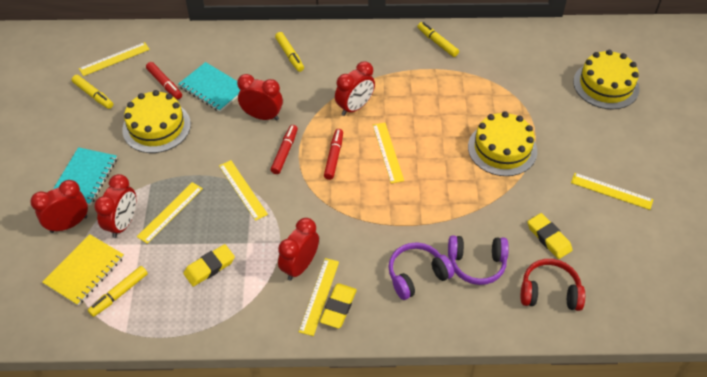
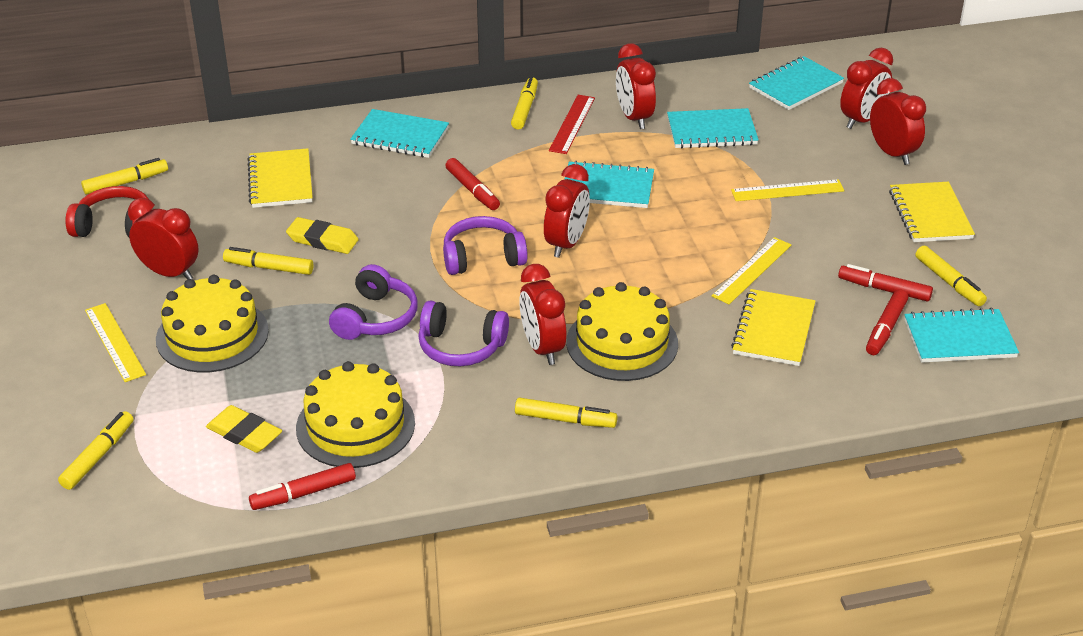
purple headphones: [388,242,454,300] [448,235,509,285] = 2 -> [329,264,418,340] [418,301,509,366] [443,216,528,275] = 3
red clock: [30,180,88,233] [94,174,136,238] [237,74,283,121] [278,218,319,280] [335,61,375,116] = 5 -> [128,198,199,280] [519,264,566,365] [544,164,590,258] [616,43,656,129] [840,48,893,129] [870,78,926,165] = 6
red marker: [146,62,182,99] [271,125,298,174] [324,129,343,180] = 3 -> [249,463,356,510] [445,158,500,210] [838,264,933,301] [866,289,908,355] = 4
red ruler: none = 0 -> [549,95,595,154] = 1
turquoise notebook: [53,147,117,205] [178,62,240,112] = 2 -> [350,109,449,158] [564,161,654,208] [667,108,759,149] [749,56,844,110] [904,308,1019,363] = 5
yellow eraser: [183,244,235,287] [320,283,357,328] [528,213,573,259] = 3 -> [206,405,282,453] [286,217,359,254] = 2
yellow marker: [72,75,113,109] [88,266,148,317] [275,32,304,72] [417,22,459,57] = 4 -> [58,411,133,490] [81,158,168,194] [223,247,313,275] [511,77,538,130] [515,398,617,428] [915,246,987,306] = 6
yellow notebook: [42,234,124,306] = 1 -> [247,148,313,208] [731,289,816,366] [889,182,975,242] = 3
yellow ruler: [79,42,150,76] [137,182,203,244] [219,160,268,221] [299,258,339,336] [373,123,404,183] [571,173,654,210] = 6 -> [85,303,146,382] [712,237,791,304] [731,179,844,201] = 3

